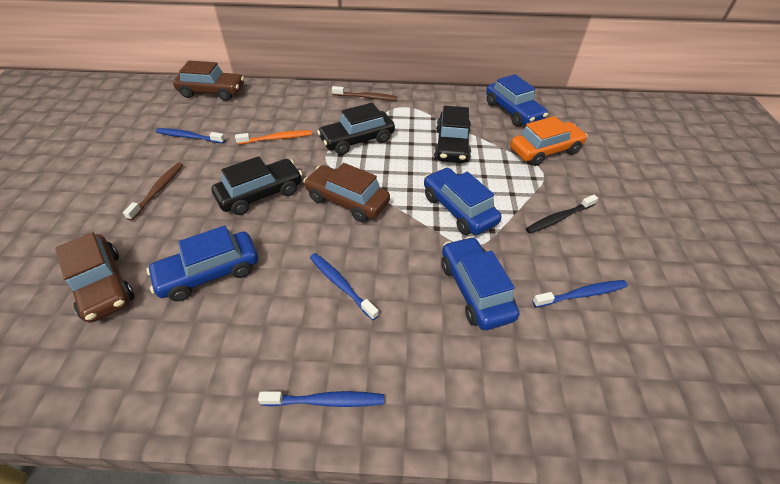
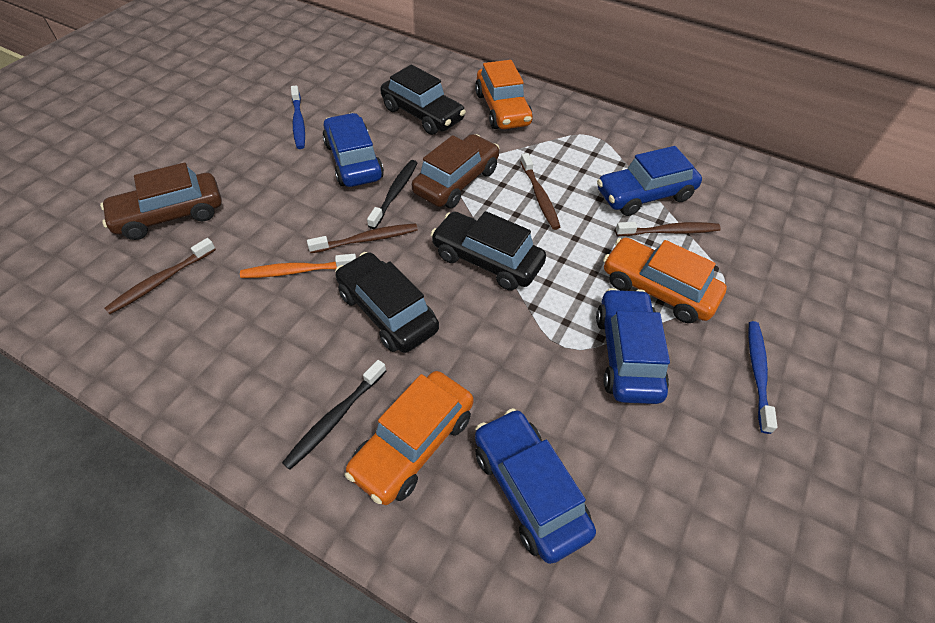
black toothbrush: [526,195,598,234] = 1 -> [282,360,386,470] [367,160,417,229] = 2
blue toothbrush: [156,128,225,144] [258,391,384,407] [310,253,379,320] [532,280,628,307] = 4 -> [291,85,305,149] [749,321,777,434] = 2
brown car: [55,232,134,323] [173,60,244,101] [303,163,390,222] = 3 -> [100,163,222,240] [412,134,500,208] = 2
brown toothbrush: [123,163,183,221] [332,86,397,101] = 2 -> [104,238,216,314] [307,223,418,253] [520,153,560,230] [615,222,721,236] = 4
orange car: [510,116,588,166] = 1 -> [344,371,474,505] [475,60,533,129] [603,238,727,323] = 3

